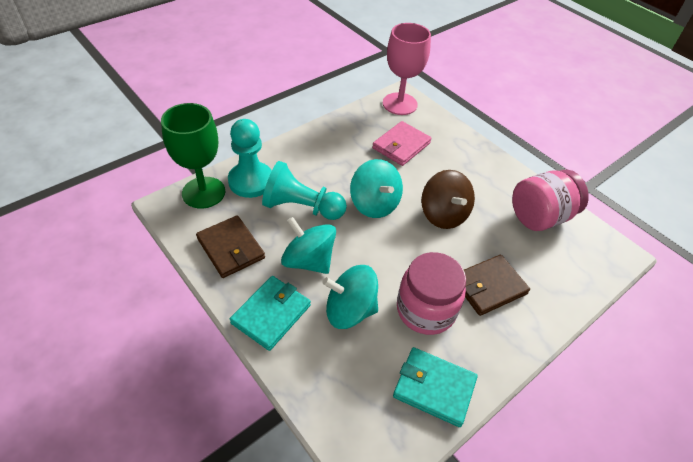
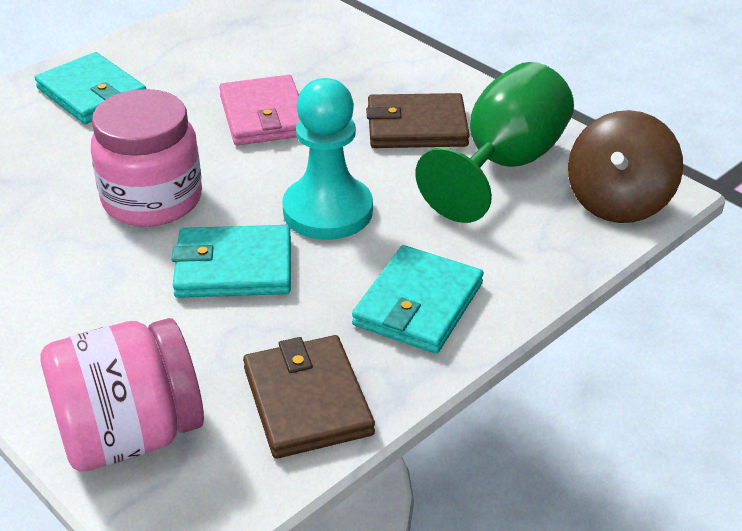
pink goblet: [383,23,431,115] = 1 -> none = 0
turquoise pawn: [228,119,272,198] [262,161,347,220] = 2 -> [282,78,373,240] = 1
turquoise spinning top: [281,217,336,274] [323,265,378,329] [350,159,403,218] = 3 -> none = 0
turquoise wallet: [230,276,311,351] [393,347,478,427] = 2 -> [35,52,146,124] [172,225,291,298] [352,245,484,354] = 3

